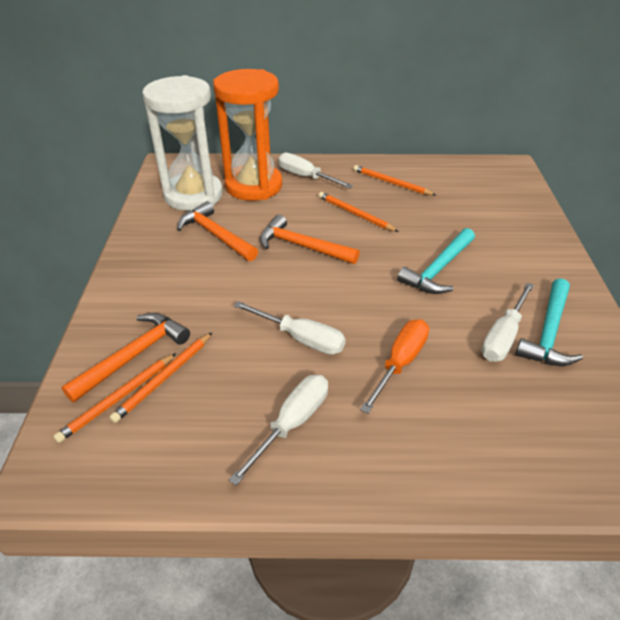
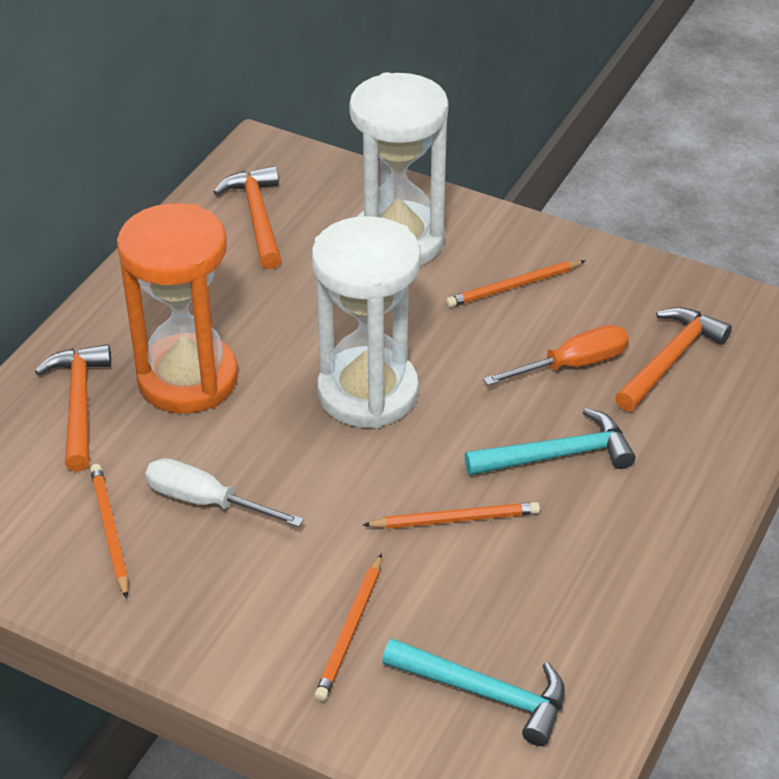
white hourglass: [142,75,223,211] = 1 -> [312,216,421,429] [349,72,449,265] = 2
white screwdriver: [229,375,328,486] [234,301,346,355] [278,153,353,188] [481,283,534,362] = 4 -> [145,458,304,527] = 1

